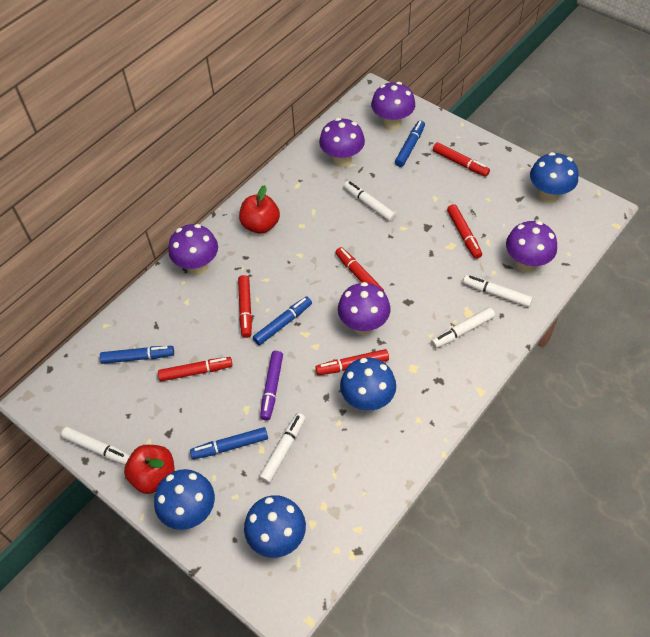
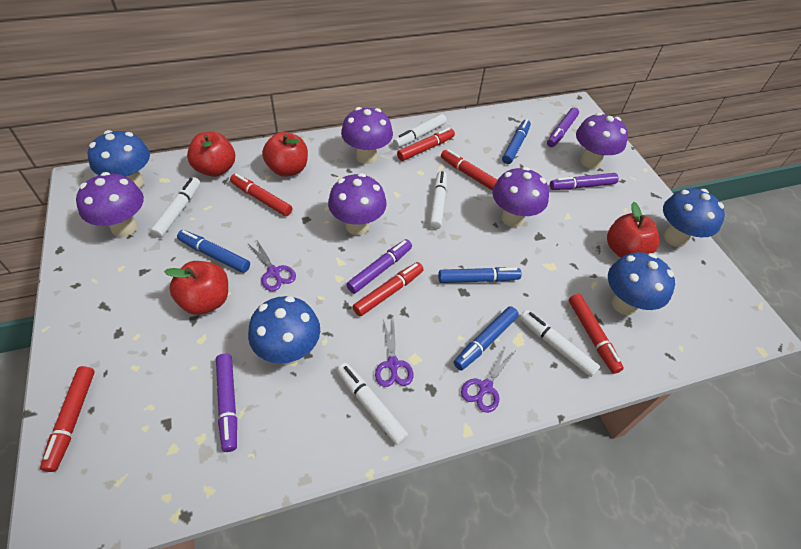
purple marker: [260,351,283,421] = 1 -> [216,354,237,452] [346,239,412,294] [547,108,579,147] [550,173,619,190] = 4
purple scissors: none = 0 -> [248,240,296,291] [375,319,413,387] [461,346,515,413] = 3
red apple: [124,445,175,494] [239,185,280,234] = 2 -> [164,261,228,315] [187,131,235,177] [262,132,308,177] [607,202,659,258] = 4

